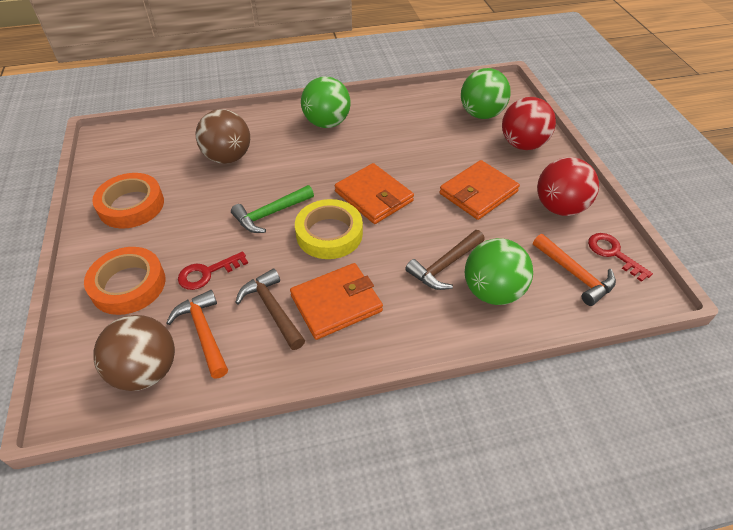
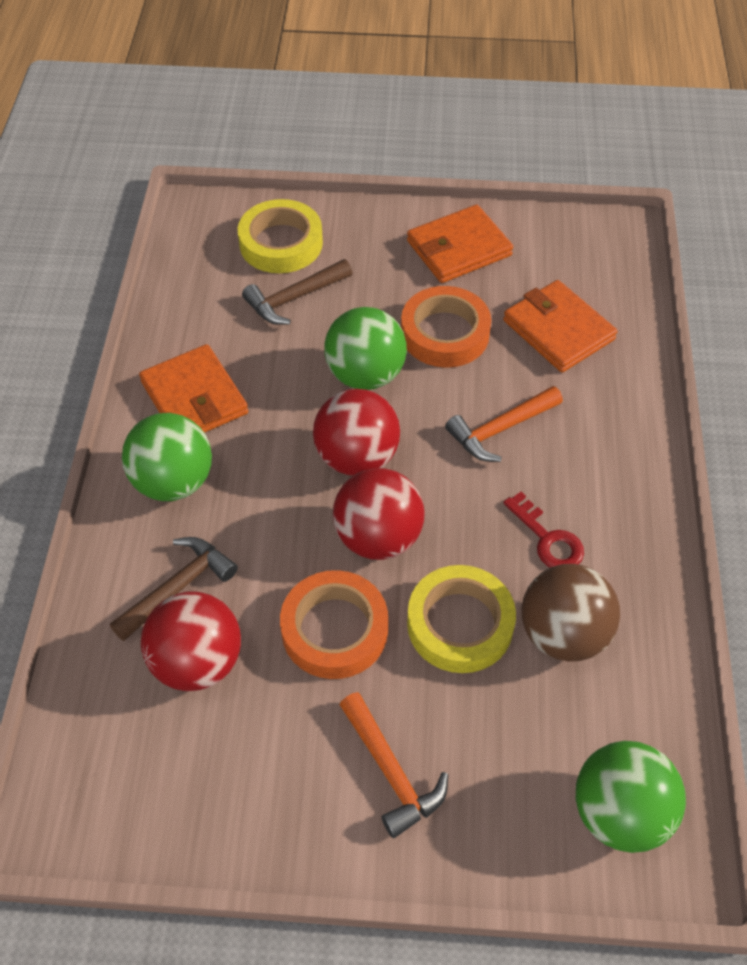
brown ball: [93,315,175,391] [196,109,250,164] = 2 -> [522,564,620,662] = 1
green hammer: [231,185,314,233] = 1 -> none = 0
red ball: [502,97,556,150] [537,157,599,216] = 2 -> [141,592,241,691] [313,389,400,476] [333,468,425,560] = 3
red key: [178,251,248,290] [588,233,653,282] = 2 -> [503,492,584,568] = 1
yellow tape: [295,199,363,259] = 1 -> [238,199,323,273] [407,565,516,673] = 2

